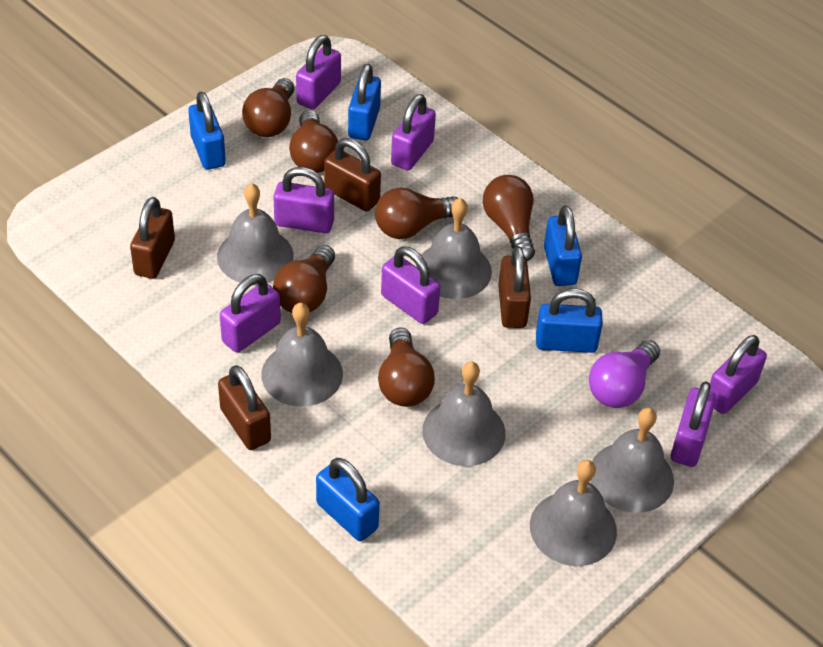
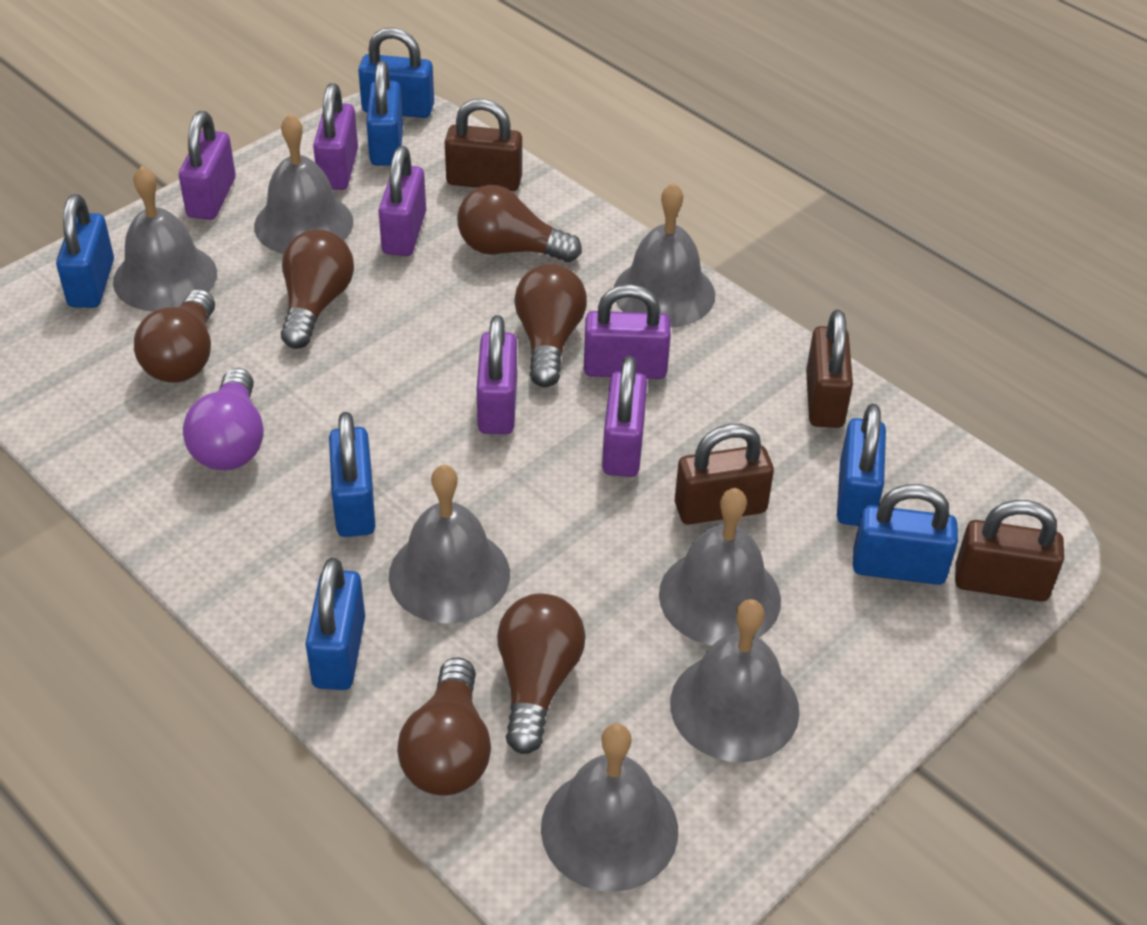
blue padlock: [188,91,226,170] [316,458,380,541] [348,64,381,140] [536,288,603,353] [544,205,582,286] = 5 -> [56,194,114,308] [305,558,365,690] [329,412,375,537] [358,27,434,118] [366,61,403,166] [837,404,886,526] [853,484,958,585] = 7
grey bell: [217,183,294,284] [261,303,343,407] [416,198,492,299] [422,362,506,466] [530,460,617,566] [590,408,674,513] = 6 -> [113,166,217,311] [254,114,353,254] [389,465,510,623] [541,724,678,892] [614,183,715,327] [659,488,781,645] [670,599,799,762] = 7
purple padlock: [220,274,281,353] [273,167,334,233] [296,35,341,110] [381,246,440,324] [391,94,436,171] [671,381,716,467] [710,335,767,414] = 7 -> [179,111,236,220] [313,83,358,190] [378,146,426,256] [477,315,517,434] [584,284,671,379] [602,356,647,477] = 6

